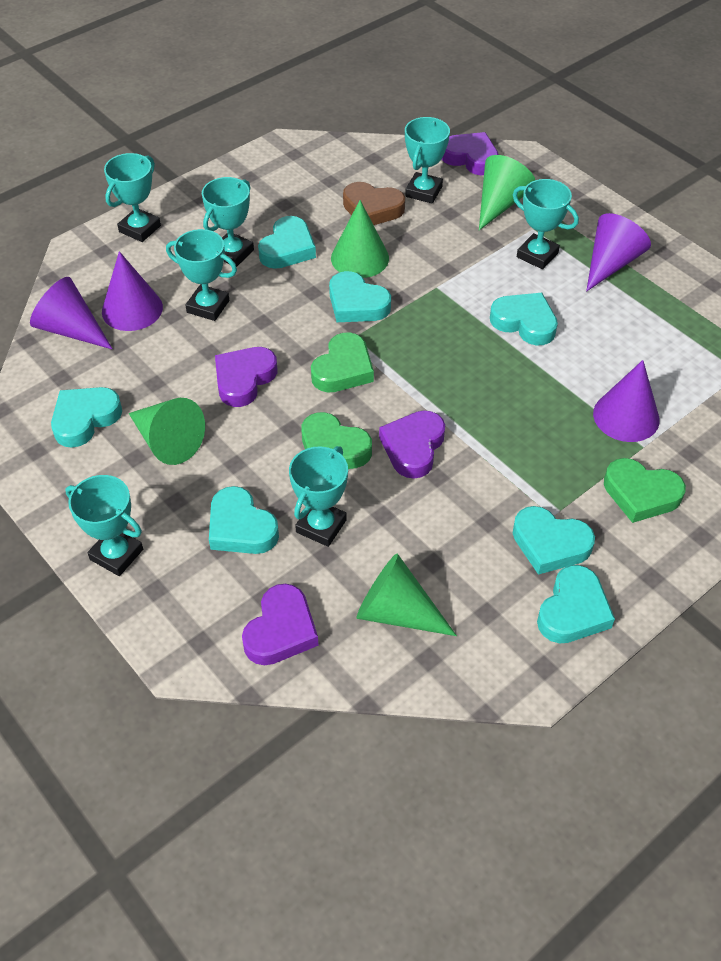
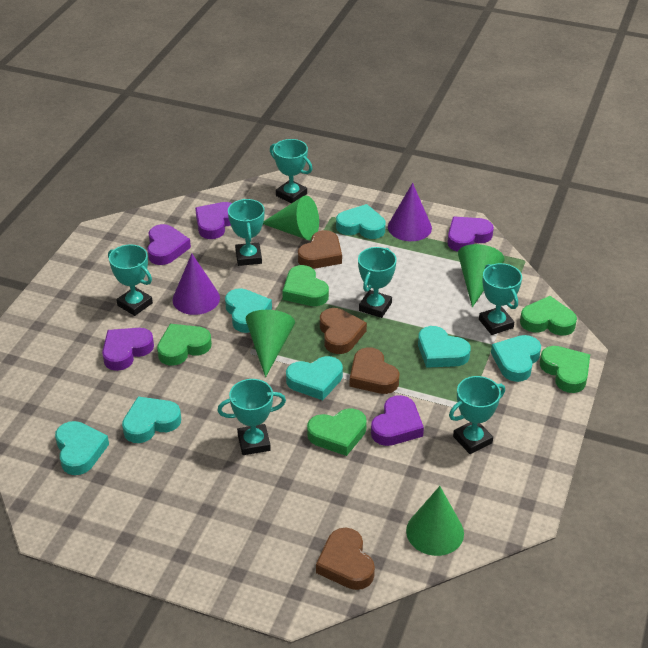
brown heart: [343,182,405,225] = 1 -> [298,230,342,269] [316,527,375,590] [320,308,367,354] [349,347,399,394] = 4
green heart: [302,412,372,469] [311,332,374,392] [604,458,686,523] = 3 -> [157,324,212,366] [282,265,329,306] [307,408,367,456] [520,296,577,336] [540,346,590,393] = 5
purple cone: [30,277,112,349] [102,251,163,331] [586,213,651,291] [593,360,660,442] = 4 -> [172,254,220,315] [388,183,432,241] = 2
purple heart: [215,347,277,407] [242,584,319,665] [379,411,445,479] [442,132,499,175] = 4 -> [102,328,154,371] [147,224,191,265] [195,202,232,239] [371,395,424,446] [448,217,494,252] = 5

